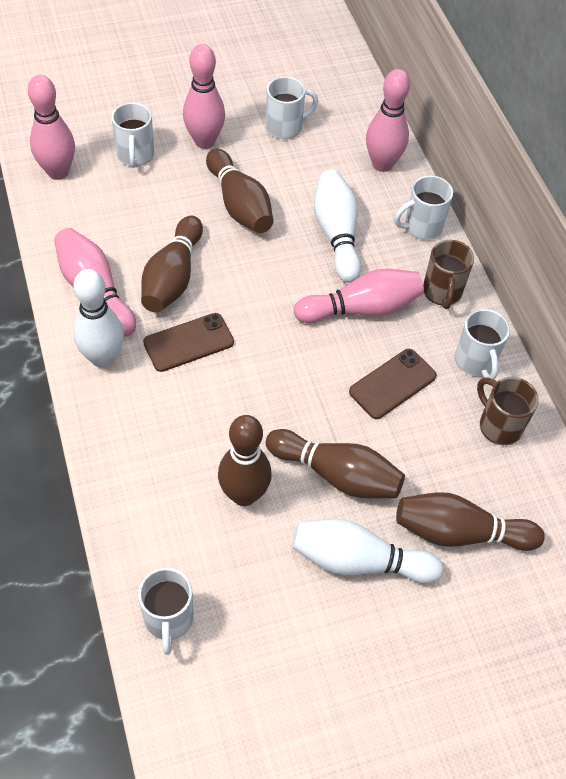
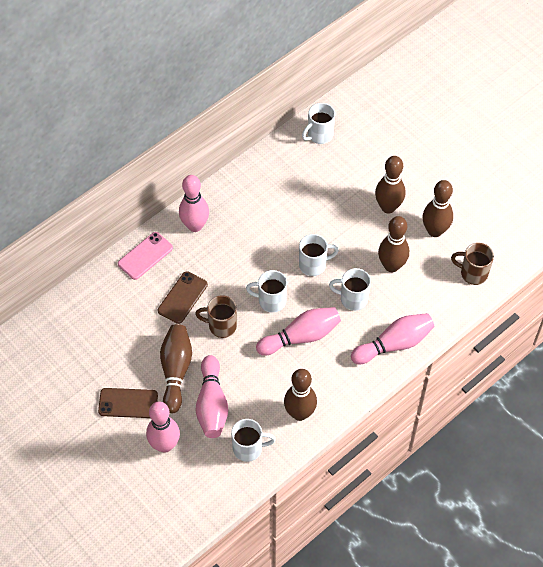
pink phone: none = 0 -> [118,232,173,280] = 1
white bowling pin: [73,269,124,368] [292,519,443,584] [314,170,361,283] = 3 -> none = 0

